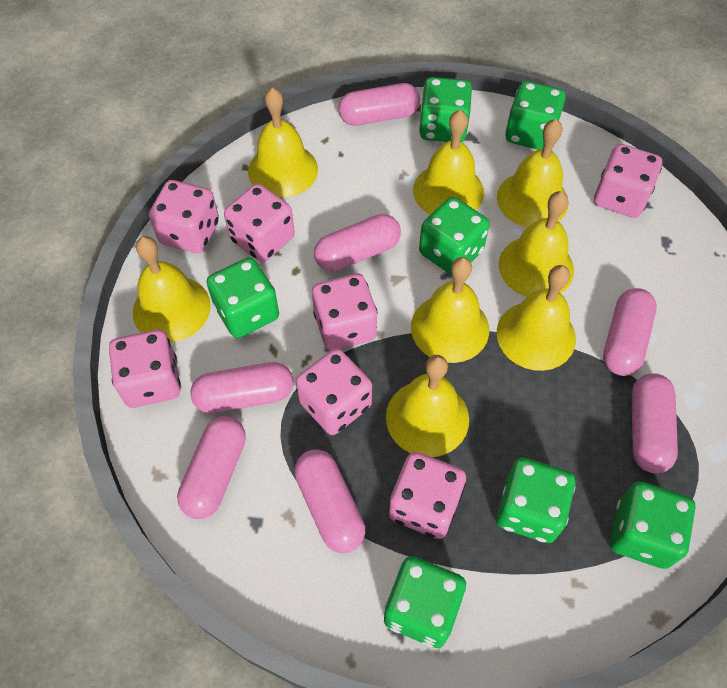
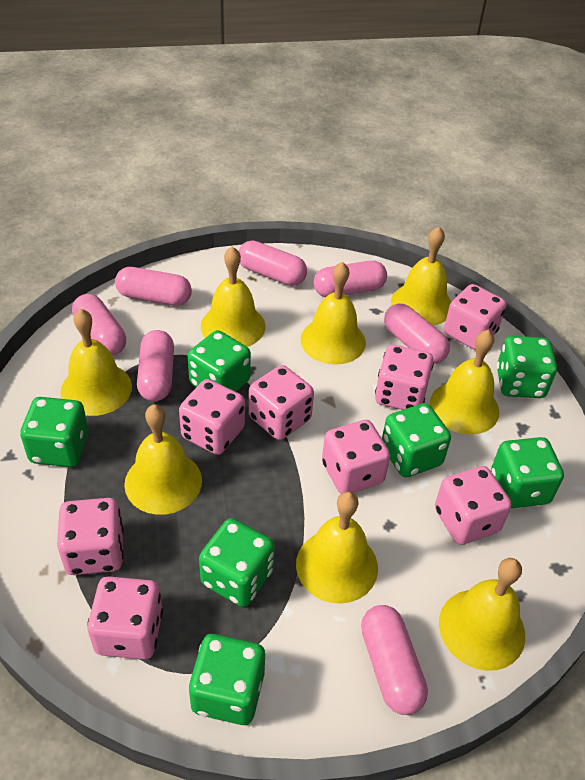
pink dice: [109,330,181,408] [149,180,219,253] [224,184,295,262] [296,348,372,435] [312,274,377,351] [389,452,466,539] [594,144,662,218] = 7 -> [57,498,124,575] [87,576,163,659] [179,379,245,455] [249,365,314,440] [322,420,390,494] [375,345,434,410] [435,466,512,545] [444,284,506,350] = 8

